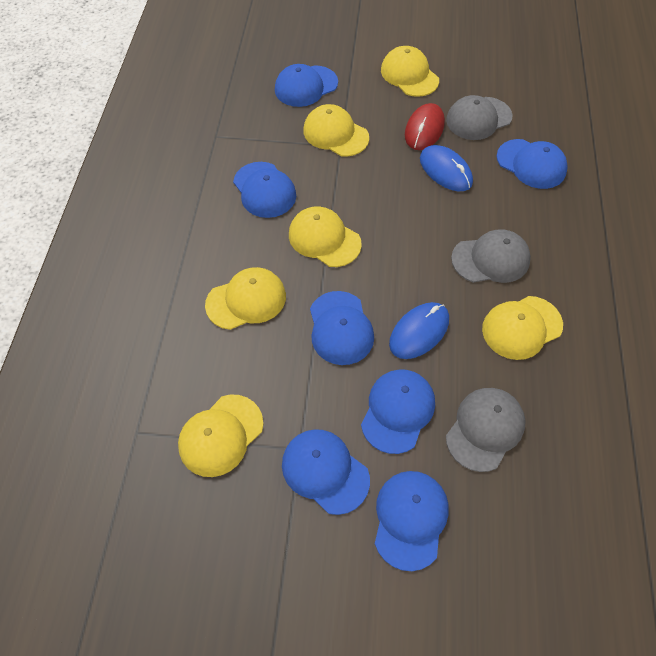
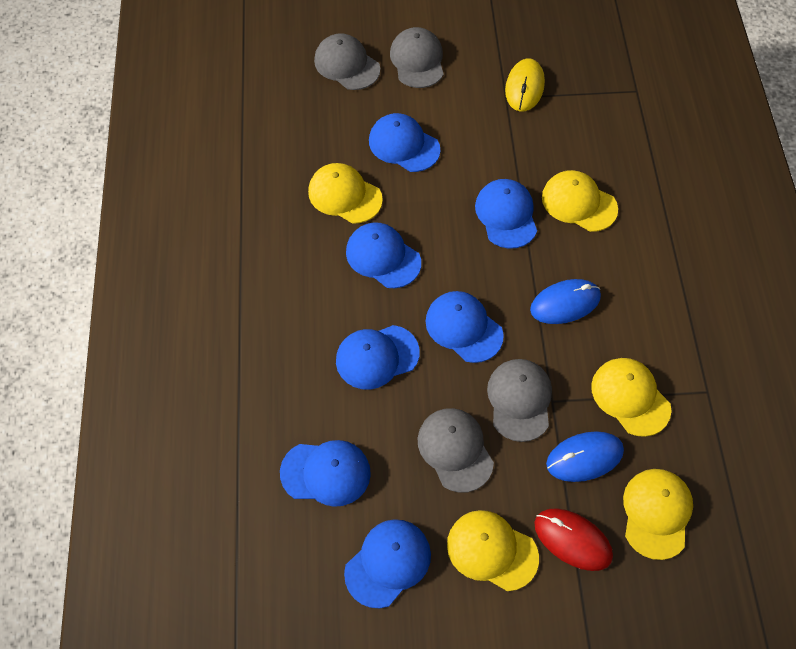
grey cap: [446,95,513,140] [446,388,526,472] [451,230,531,283] = 3 -> [314,33,380,90] [390,27,444,88] [418,408,494,493] [487,359,552,442] = 4
yellow cap: [178,394,263,477] [205,267,286,330] [289,206,362,267] [303,104,369,156] [381,46,439,97] [482,296,563,360] = 6 -> [308,163,383,224] [447,510,539,591] [542,170,618,232] [591,358,672,437] [623,469,693,560] = 5
yellow mouse: none = 0 -> [505,59,545,111] = 1

